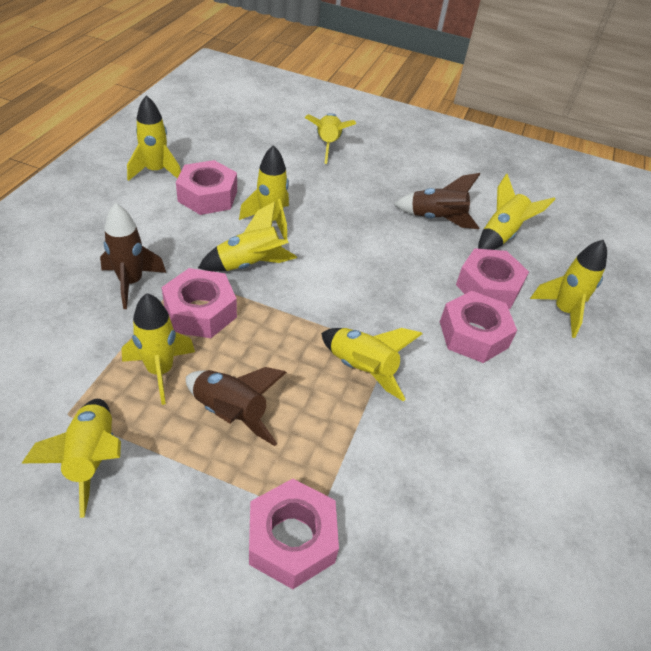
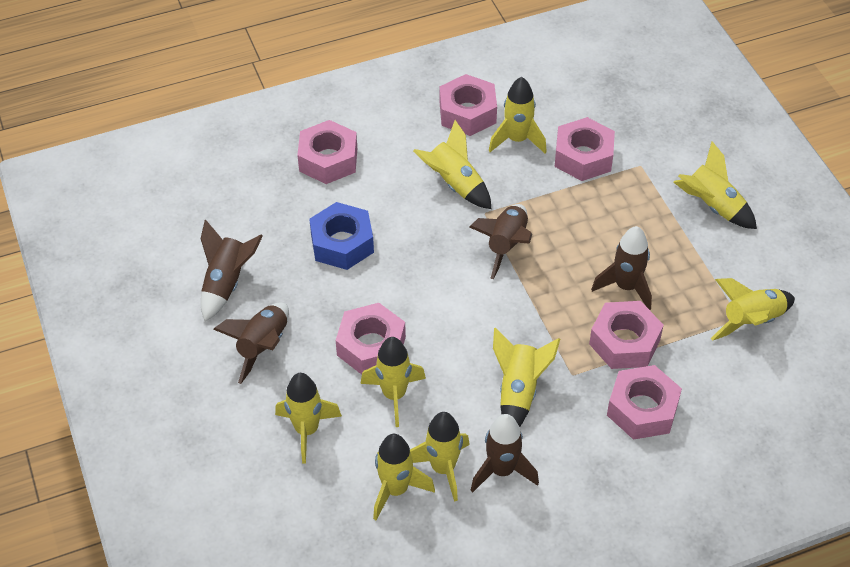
blue nut: none = 0 -> [309,202,374,270] = 1
brown rocket: [100,203,166,309] [186,367,287,446] [394,173,480,229] = 3 -> [201,219,263,321] [213,303,289,384] [469,204,532,279] [471,414,539,492] [591,226,652,310] = 5
pink nut: [162,268,237,338] [176,160,237,215] [249,479,339,589] [440,291,517,363] [456,248,529,309] = 5 -> [297,120,357,184] [336,303,406,375] [440,74,497,136] [555,117,615,181] [589,301,664,369] [607,365,682,440] = 6

